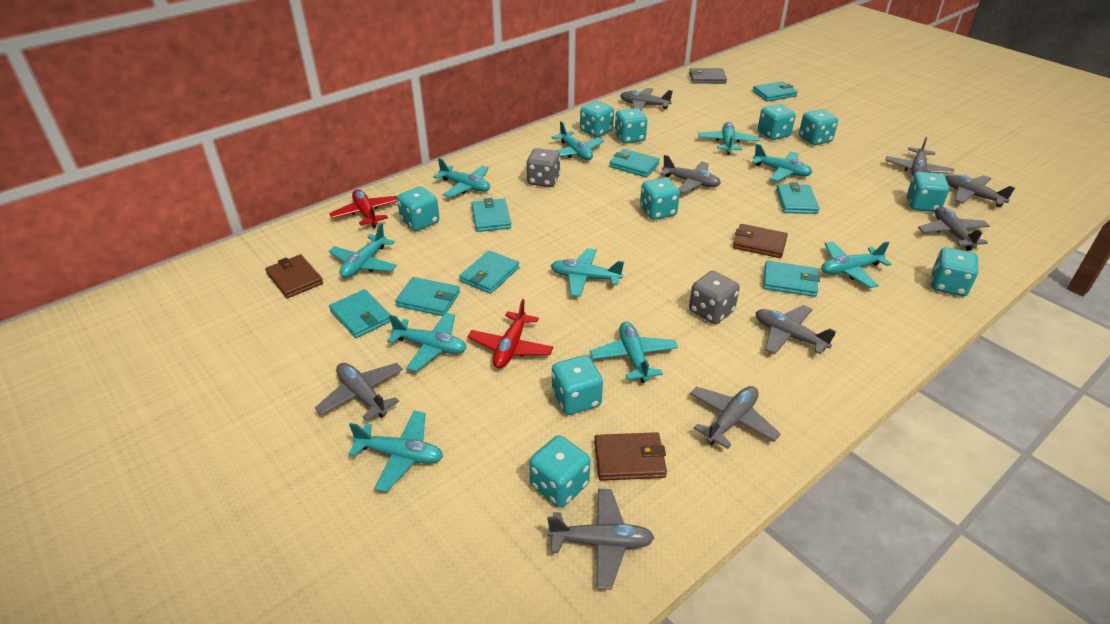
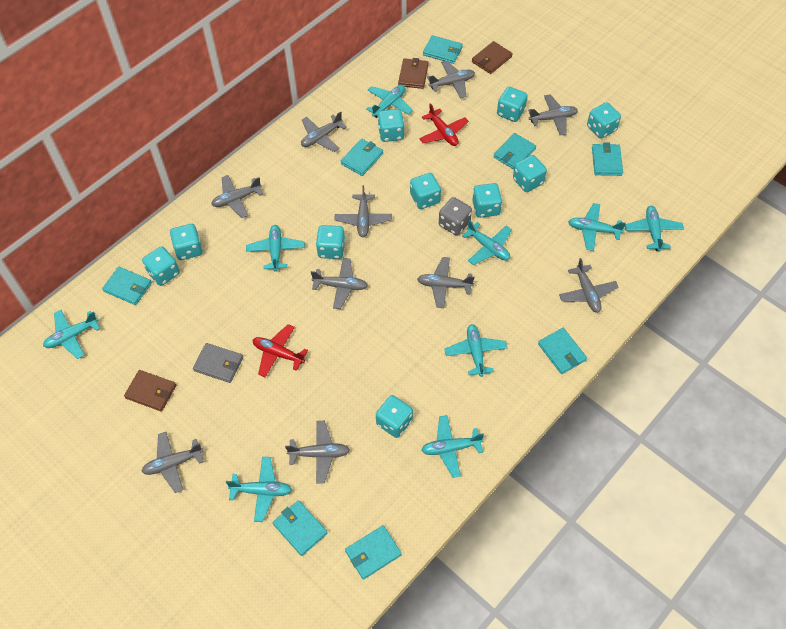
grey dice: [526,148,560,187] [689,271,740,324] = 2 -> [439,197,472,236] = 1
grey plane: [315,363,403,421] [547,489,655,590] [620,88,673,111] [660,155,721,194] [690,386,781,449] [756,305,836,355] [885,137,954,175] [918,207,990,251] [946,174,1015,207] = 9 -> [141,432,204,493] [211,175,263,218] [285,421,350,484] [301,112,347,152] [311,258,368,309] [335,185,392,237] [417,257,475,308] [427,61,475,99] [528,94,578,135] [559,258,618,313] = 10
turquoise plane: [329,223,397,278] [348,411,443,492] [387,313,467,372] [434,158,490,198] [551,121,604,160] [551,248,624,297] [590,322,678,383] [698,122,760,155] [752,144,812,182] [821,241,891,288] = 10 -> [43,310,100,359] [226,457,292,522] [246,225,305,272] [366,85,413,118] [421,415,484,478] [444,324,507,377] [462,220,512,265] [568,203,626,251] [625,206,684,252] = 9

